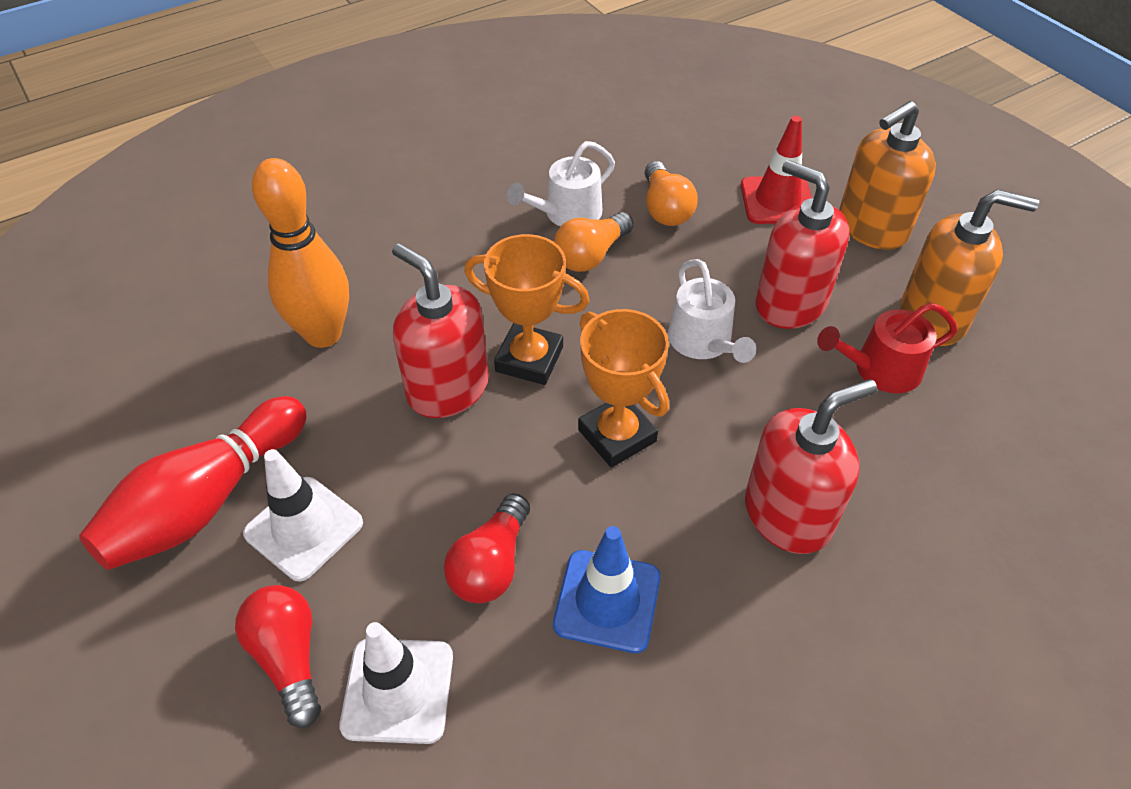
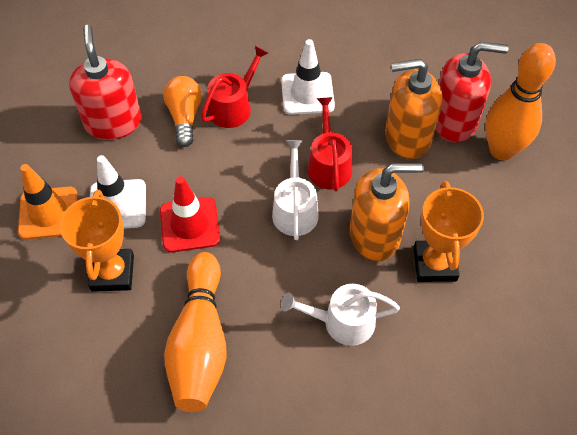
blue traffic cone: [553,526,661,653] = 1 -> none = 0
orange bowling pin: [252,158,349,348] = 1 -> [164,252,227,412] [485,43,556,160] = 2
orange light bulb: [554,212,633,272] [644,161,698,226] = 2 -> [163,76,202,147] = 1
orange traffic cone: none = 0 -> [18,164,77,240] = 1
red bowling pin: [79,396,307,570] = 1 -> none = 0
red light bulb: [235,585,321,728] [444,493,530,603] = 2 -> none = 0
red soap dispenser: [392,243,489,418] [745,379,877,554] [756,160,850,329] = 3 -> [69,25,142,140] [435,42,509,143] = 2
red watering can: [817,303,958,393] = 1 -> [201,46,268,128] [308,97,352,192] = 2

